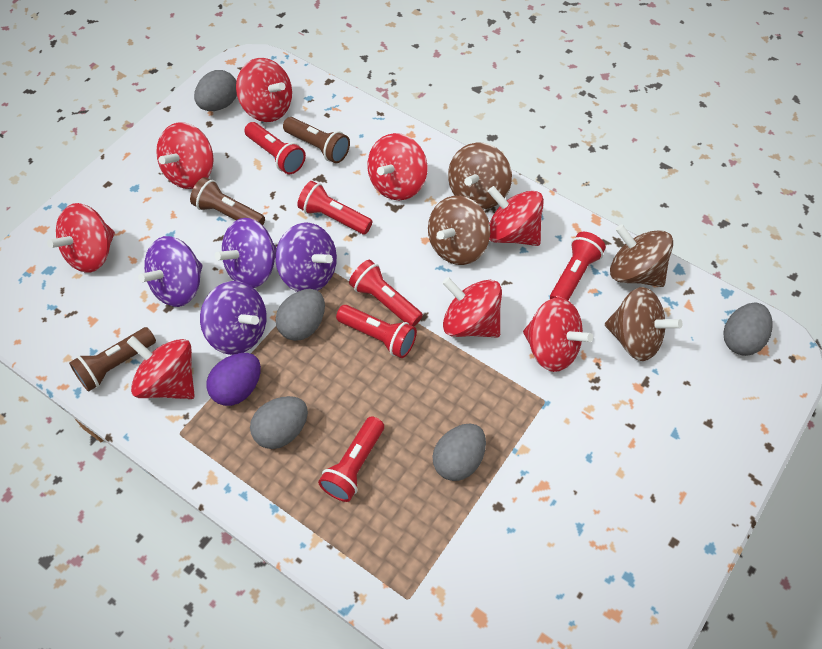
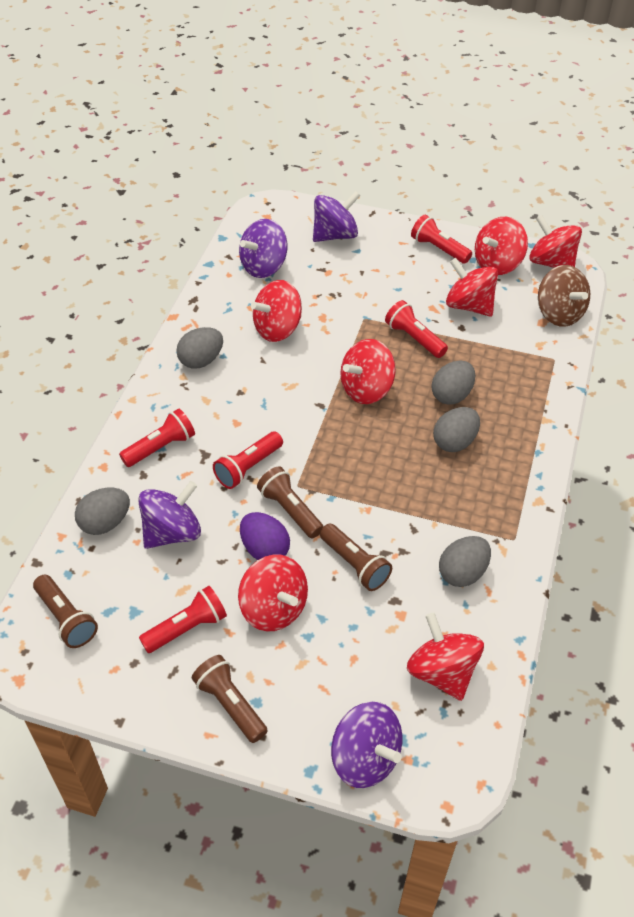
brown flashlight: [69,327,156,392] [190,177,265,225] [283,117,350,163] = 3 -> [33,575,98,648] [192,655,268,743] [257,466,324,538] [320,523,392,591] = 4
brown spinning top: [428,196,490,265] [448,143,512,210] [605,287,682,361] [610,225,673,287] = 4 -> [538,265,590,327] = 1
red flashlight: [244,122,306,174] [297,181,372,234] [318,416,384,502] [336,305,417,358] [349,260,423,327] [550,232,606,300] = 6 -> [119,409,195,467] [139,586,227,653] [213,432,283,489] [385,300,448,358] [411,215,472,264] = 5
red spinning top: [47,203,115,273] [127,336,195,399] [156,122,214,189] [236,58,292,122] [368,133,428,200] [442,277,502,337] [488,186,544,246] [523,297,593,372] = 8 -> [238,555,308,631] [251,280,302,342] [340,339,396,404] [407,613,484,701] [446,258,498,317] [475,217,528,275] [529,215,582,268] = 7

